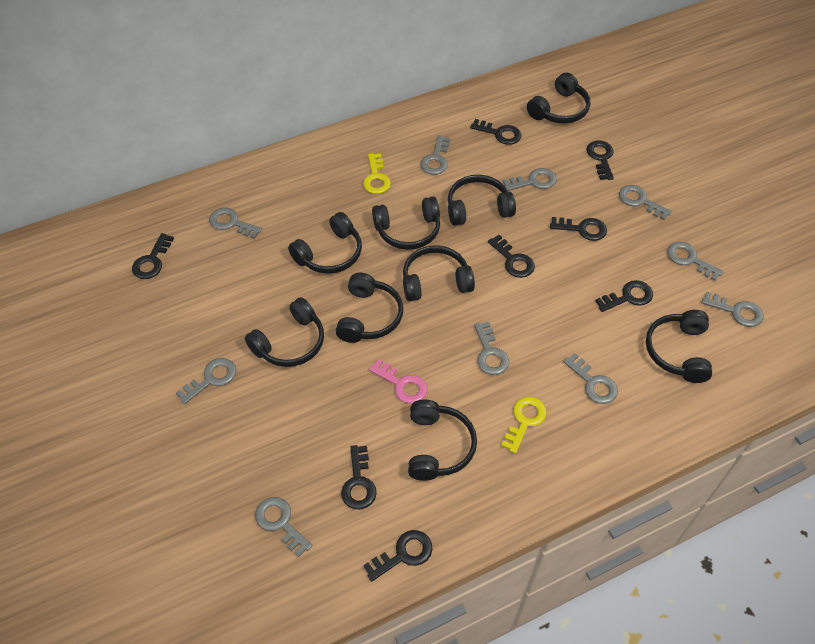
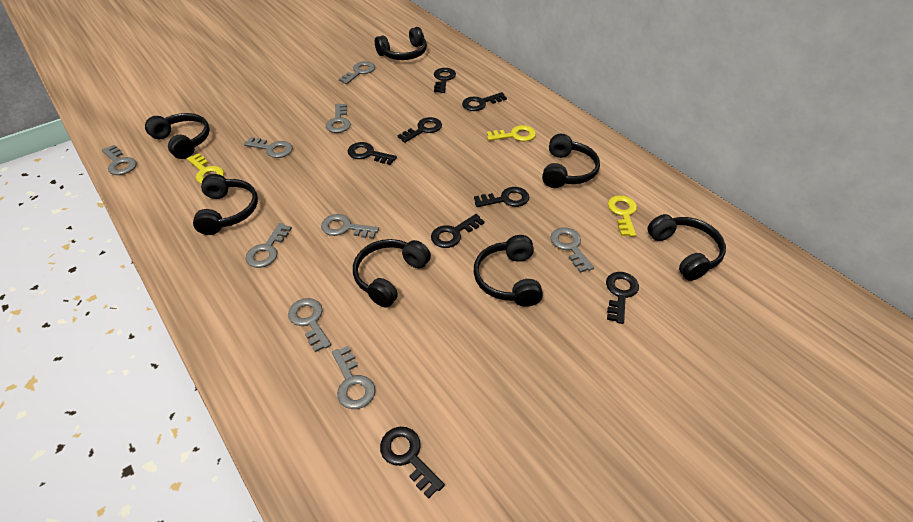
black headphones: [245,297,324,367] [288,212,362,274] [336,272,403,343] [372,197,440,250] [403,245,475,302] [408,400,477,481] [448,175,516,226] [527,72,590,124] [646,310,712,383] = 9 -> [145,113,210,159] [193,174,258,235] [353,239,431,308] [375,27,427,60] [474,235,543,307] [542,134,600,188] [647,214,726,281] = 7
grey key: [176,358,236,404] [209,208,262,239] [255,497,313,557] [420,135,450,175] [474,322,509,375] [503,168,557,191] [563,353,618,404] [619,185,672,220] [667,242,723,281] [702,292,764,327] = 10 -> [102,145,137,175] [244,137,293,158] [245,223,292,268] [288,298,331,352] [321,214,379,239] [326,104,351,133] [332,346,375,409] [339,61,375,84] [550,227,594,273] = 9
pink key: [369,359,427,404] = 1 -> none = 0
yellow key: [363,154,391,194] [501,397,546,454] = 2 -> [187,153,224,184] [487,125,536,142] [608,195,637,237] = 3

